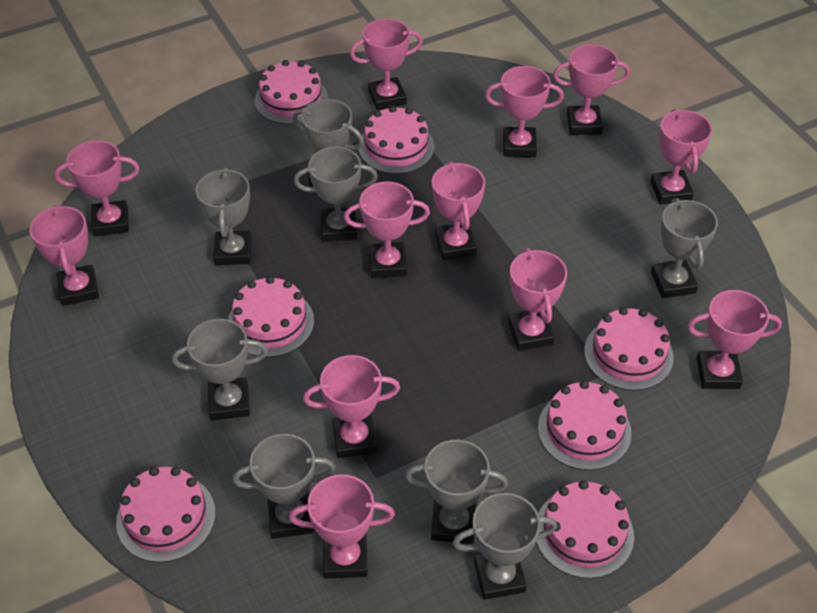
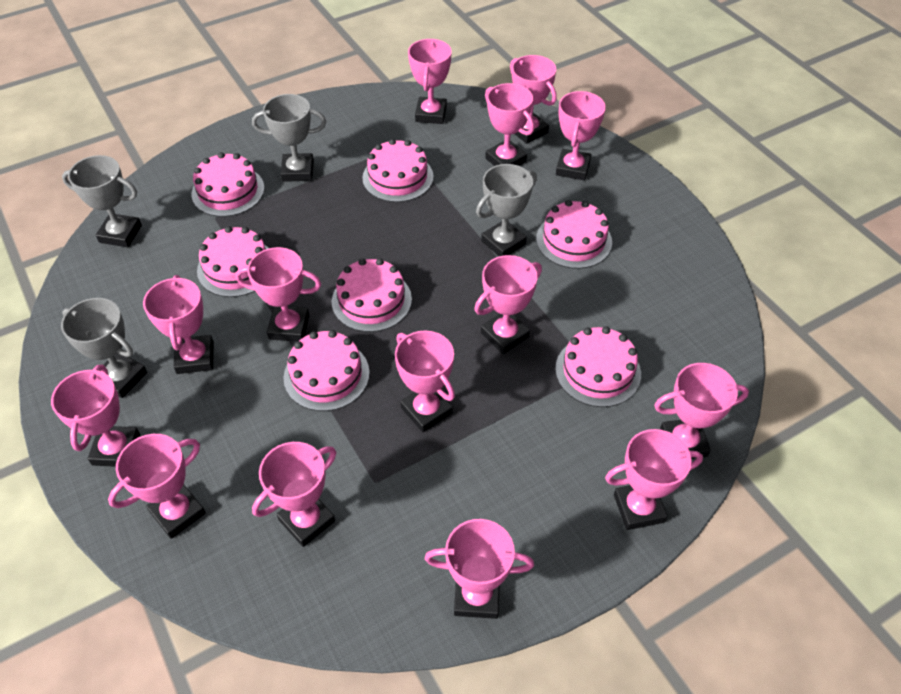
grey trophy: [172,319,268,420] [195,168,252,265] [233,434,336,539] [293,99,364,186] [294,147,378,242] [405,440,508,544] [452,493,557,600] [651,198,718,298] = 8 -> [61,298,147,398] [62,155,142,247] [252,94,326,182] [476,164,537,256] = 4
pink trophy: [30,205,99,306] [54,140,140,236] [289,474,395,579] [303,355,400,458] [344,182,430,278] [350,19,423,110] [432,162,485,260] [485,66,564,157] [508,248,567,351] [553,44,630,135] [650,109,712,205] [687,290,782,389] = 12 -> [51,364,140,467] [108,434,206,539] [143,275,214,374] [235,247,321,342] [252,442,336,547] [395,330,455,432] [408,39,452,124] [425,519,534,619] [474,255,542,354] [485,83,534,166] [510,55,557,144] [556,91,606,180] [605,429,703,530] [654,363,749,459] = 14

